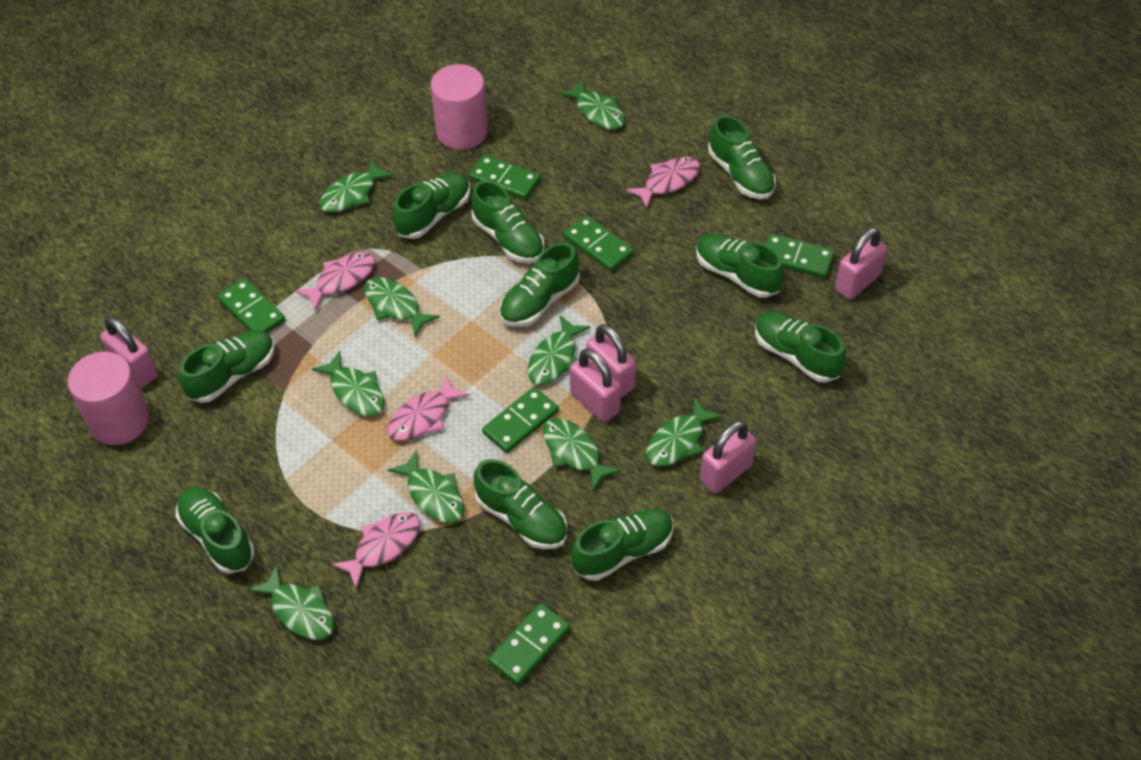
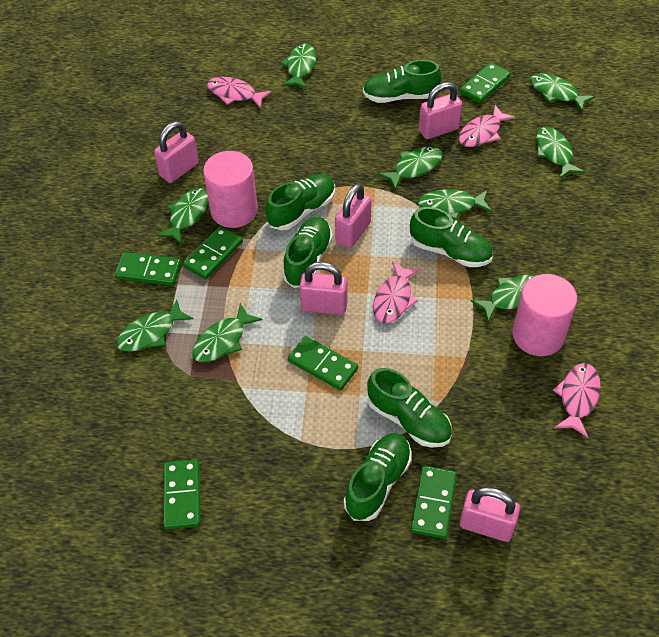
green shoe: [176,487,255,574] [179,330,275,403] [392,172,470,239] [471,180,544,263] [474,459,567,549] [499,242,580,327] [571,509,674,581] [696,233,784,298] [708,115,776,199] [755,312,846,383] = 10 -> [266,174,335,230] [282,217,333,288] [344,433,411,521] [363,60,441,103] [367,368,452,448] [410,207,493,267] = 6

